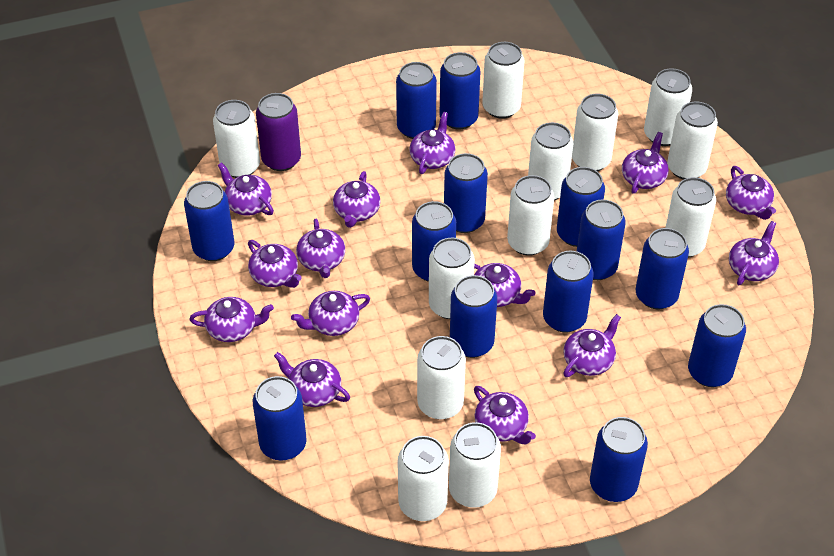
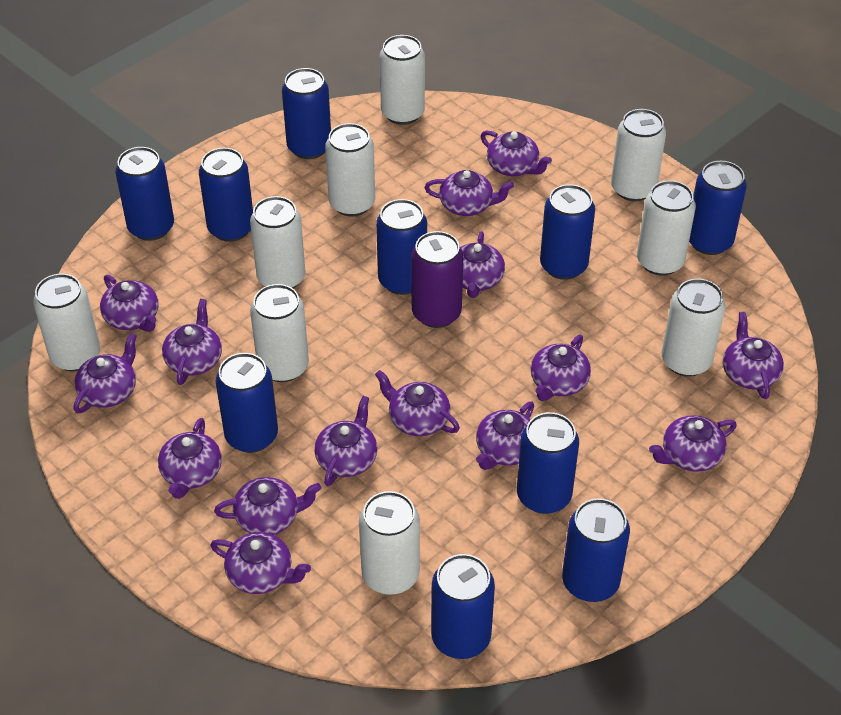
blue can: [184,181,234,261] [253,376,307,460] [396,62,437,139] [412,201,456,282] [440,52,480,130] [444,153,488,233] [450,275,497,358] [543,251,594,333] [557,167,605,247] [577,199,626,280] [590,417,648,502] [636,228,689,309] [688,304,746,387] = 13 -> [115,147,174,241] [199,148,253,242] [216,353,278,453] [282,68,331,159] [376,199,427,295] [431,554,495,659] [517,412,579,514] [540,184,595,280] [562,498,630,602] [689,161,747,255] = 10
purple teapot: [189,297,274,342] [218,162,274,215] [248,240,302,288] [274,352,350,407] [291,291,370,336] [296,219,345,278] [333,171,381,228] [410,112,455,174] [474,263,535,307] [474,386,536,445] [563,314,621,377] [622,132,669,194] [726,166,776,220] [729,221,779,285] = 14 -> [74,333,137,413] [100,275,158,332] [158,418,222,499] [162,299,222,385] [210,532,311,594] [214,477,321,535] [314,396,377,486] [375,370,460,436] [425,170,514,216] [460,232,505,298] [476,401,534,470] [481,130,552,176] [531,335,591,401] [649,415,737,472] [723,312,784,399] = 15
white can: [213,100,260,178] [397,436,449,521] [417,336,466,420] [429,238,475,319] [449,422,501,508] [482,42,525,119] [507,175,554,256] [528,122,573,200] [572,94,618,171] [644,68,692,146] [665,177,716,257] [667,101,718,179] = 12 -> [33,274,100,371] [250,196,306,288] [250,284,309,382] [325,123,375,216] [359,491,420,595] [380,35,425,125] [611,109,666,201] [637,180,696,276] [661,279,725,377] = 9

